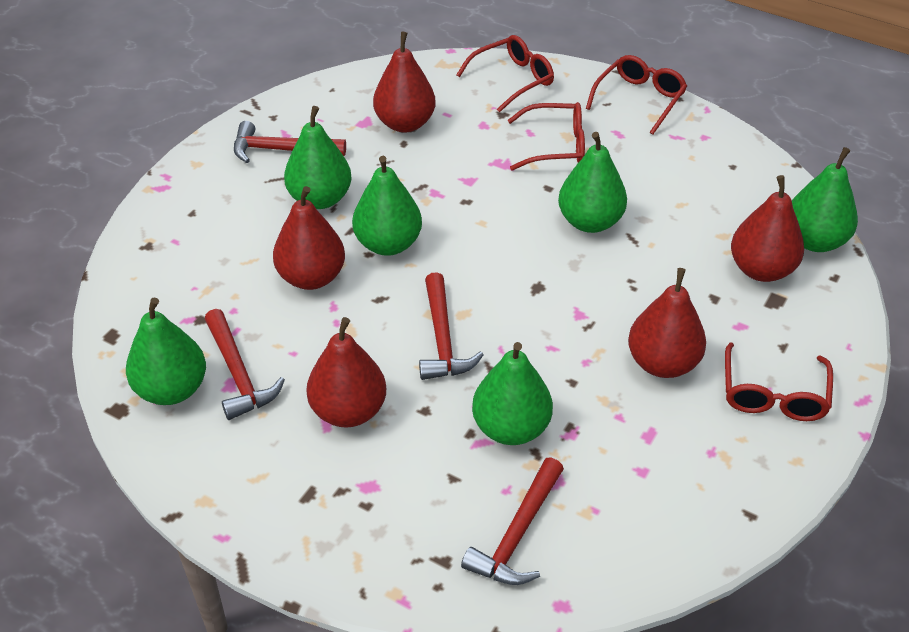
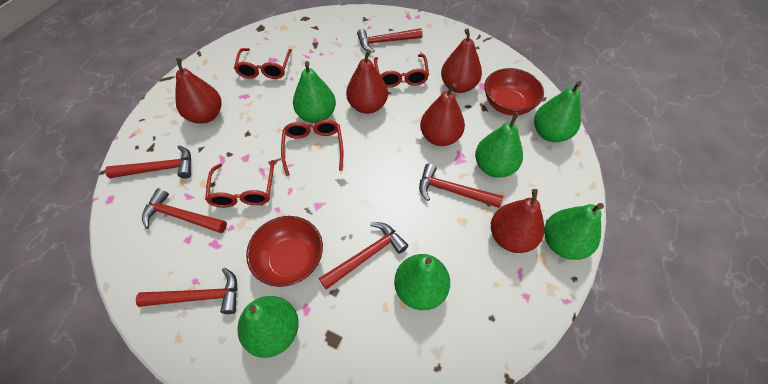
red bowl: none = 0 -> [246,216,323,287] [484,68,544,115] = 2
red hammer: [205,309,285,420] [234,121,346,163] [419,272,484,380] [461,458,564,585] = 4 -> [105,145,191,179] [136,268,238,314] [142,188,227,233] [319,222,408,290] [357,28,422,53] [419,163,503,208] = 6

